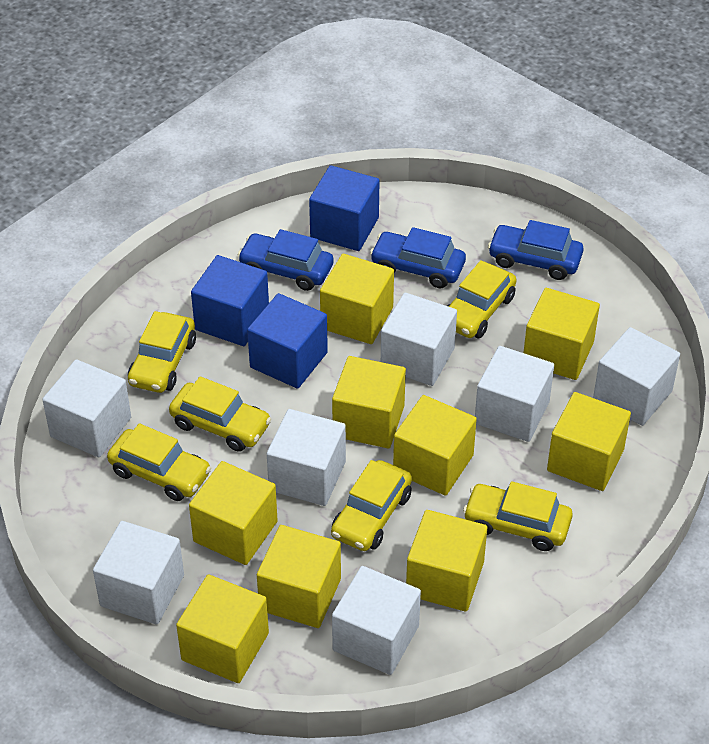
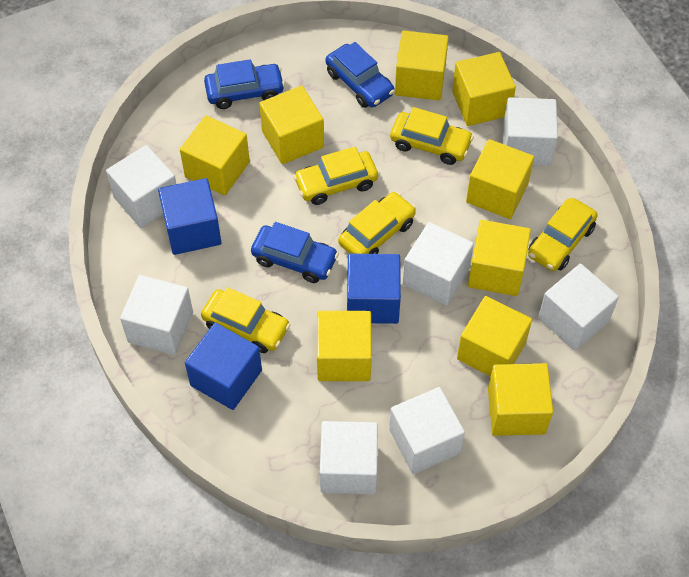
yellow car: [107,423,211,501] [128,311,196,393] [169,376,271,452] [331,460,412,551] [447,260,516,338] [463,481,573,551] = 6 -> [201,287,290,353] [293,147,378,205] [338,192,416,254] [390,107,474,165] [528,198,598,271] = 5

